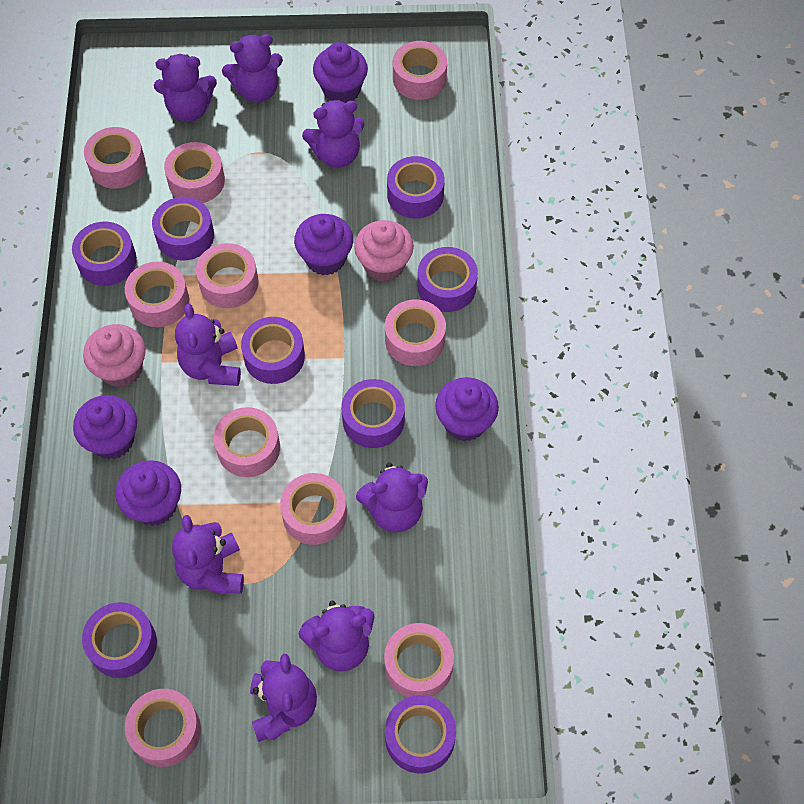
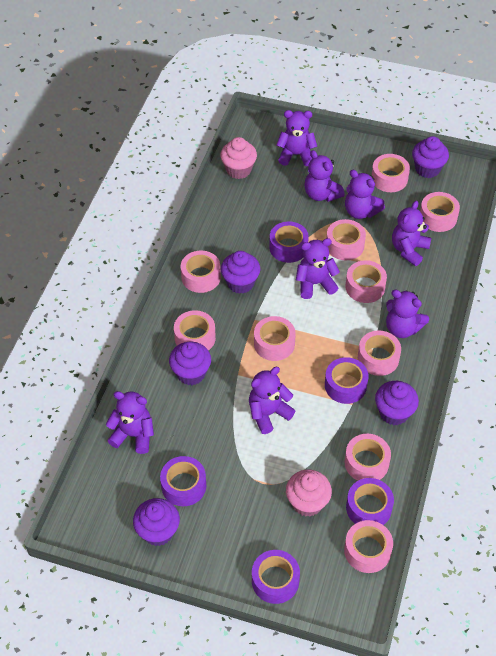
purple tape: [72,222,137,286] [82,602,157,678] [152,197,214,260] [241,317,305,384] [341,379,405,448] [385,695,456,774] [387,156,445,219] [417,247,478,312] = 8 -> [160,456,206,506] [252,550,300,604] [269,222,309,263] [325,357,369,404] [346,478,394,525] = 5

